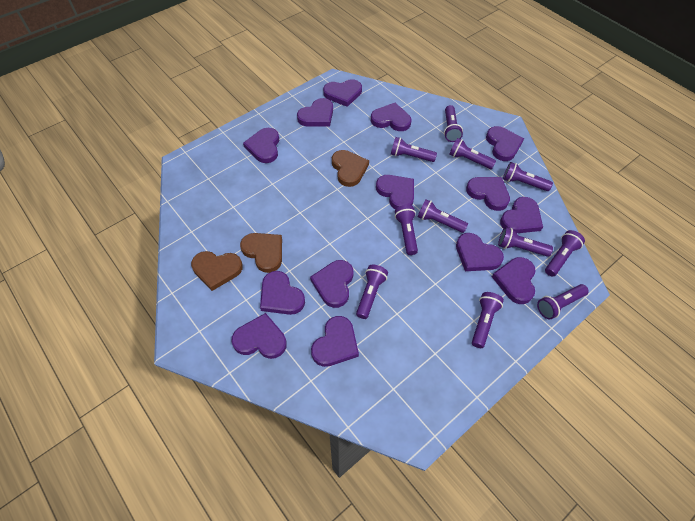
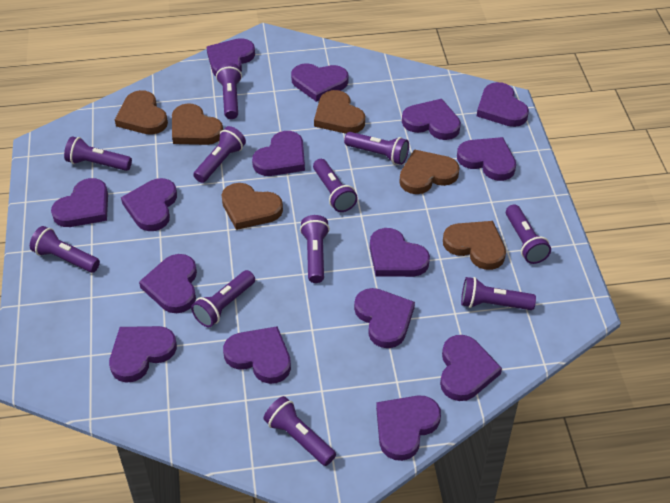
brown heart: [191,251,243,291] [240,233,282,273] [332,150,369,187] = 3 -> [115,90,168,135] [172,103,223,145] [221,183,283,230] [314,90,365,134] [399,149,460,194] [443,221,506,270] = 6
purple heart: [231,313,287,359] [243,128,279,163] [260,271,305,315] [297,98,333,126] [310,260,353,308] [311,316,359,367] [323,79,362,107] [371,103,411,131] [376,175,414,209] [456,233,504,271] [466,177,510,211] [486,126,524,161] [492,257,536,304] [500,197,543,233] = 14 -> [51,178,108,227] [109,326,177,383] [121,178,177,231] [139,254,197,313] [206,38,255,76] [223,326,291,384] [252,131,305,176] [291,63,349,102] [354,288,415,348] [370,228,430,277] [376,395,441,461] [402,99,461,140] [440,335,502,401] [457,137,516,181] [477,82,529,127] = 15

